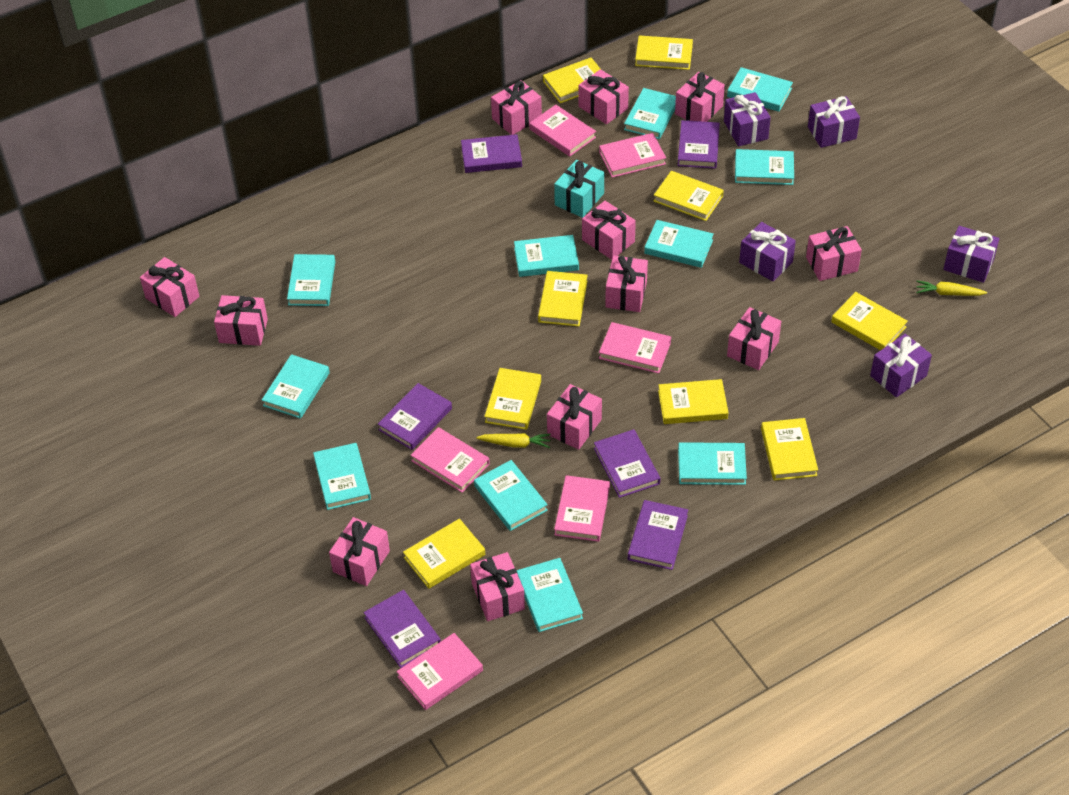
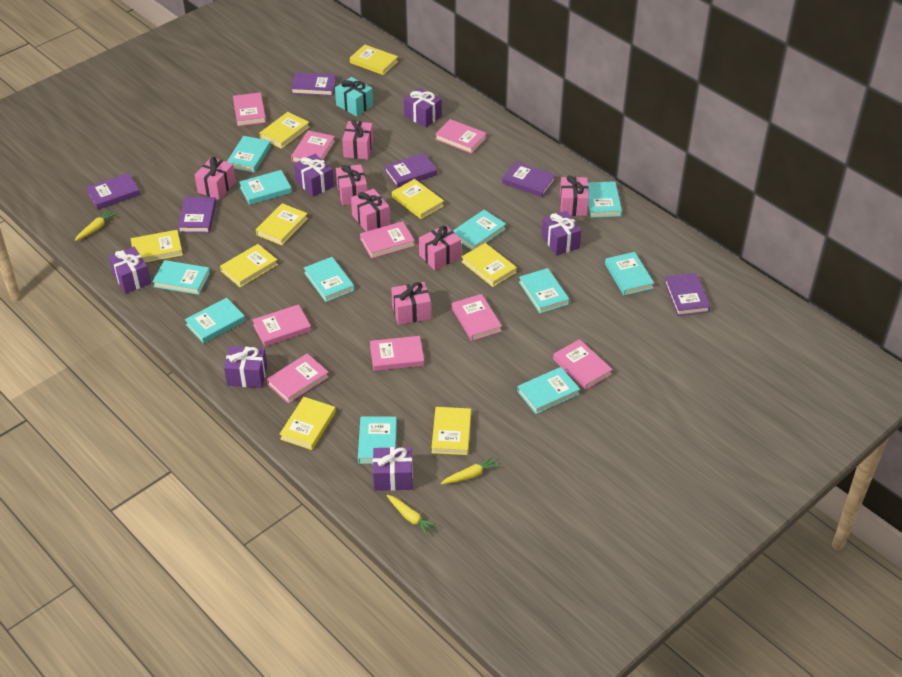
pink book: [397,633,483,710] [411,427,490,493] [529,105,596,157] [554,475,610,542] [599,133,666,178] [599,322,671,374] = 6 -> [233,92,266,126] [252,304,311,347] [267,353,329,404] [291,130,335,162] [360,221,415,258] [370,336,424,371] [435,119,487,154] [452,294,502,341] [553,339,613,390] = 9
pink gift: [140,257,199,317] [214,295,268,346] [329,517,390,586] [470,552,525,621] [491,80,542,135] [547,384,602,450] [579,69,629,124] [582,201,636,260] [605,256,648,312] [675,72,725,122] [727,307,781,370] [806,226,862,281] = 12 -> [195,157,236,200] [336,164,367,205] [342,120,374,159] [351,189,390,232] [391,282,431,325] [419,225,461,270] [560,175,589,216] = 7
purple gift: [724,92,771,146] [739,222,796,281] [808,96,860,148] [870,334,932,397] [943,226,999,283] = 5 -> [109,247,151,294] [224,346,267,388] [294,154,334,197] [373,447,413,491] [404,87,442,128] [542,211,581,256] = 6
yellow carrot: [476,433,551,448] [916,281,987,296] = 2 -> [75,209,117,241] [386,495,438,536] [441,456,500,484] = 3

